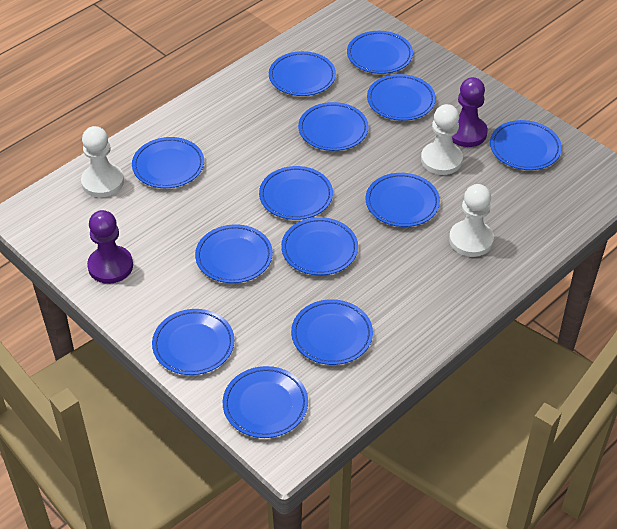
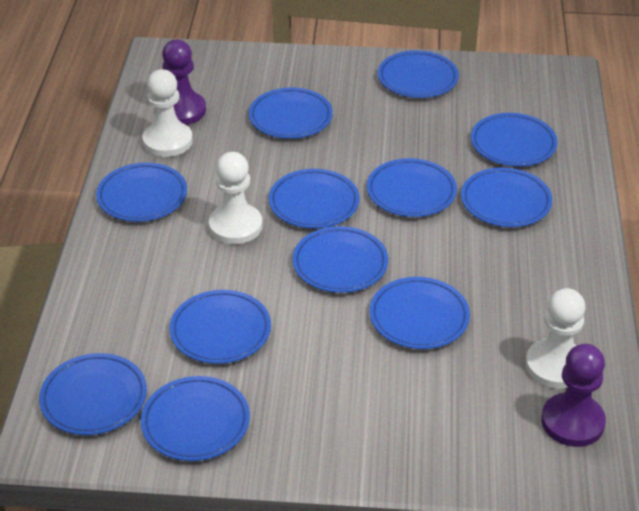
blue plate: [132,137,204,188] [152,309,234,375] [195,224,273,283] [223,366,308,438] [259,166,333,220] [269,51,336,96] [281,217,358,276] [291,299,373,365] [298,102,369,151] [347,31,413,74] [366,173,440,227] [367,74,436,121] [490,120,562,170] = 13 -> [39,353,147,435] [96,163,187,222] [141,376,250,461] [170,290,271,364] [249,88,333,139] [269,169,360,228] [293,226,388,293] [367,158,457,217] [370,277,470,349] [378,50,459,98] [461,168,552,227] [471,113,558,167] = 12

